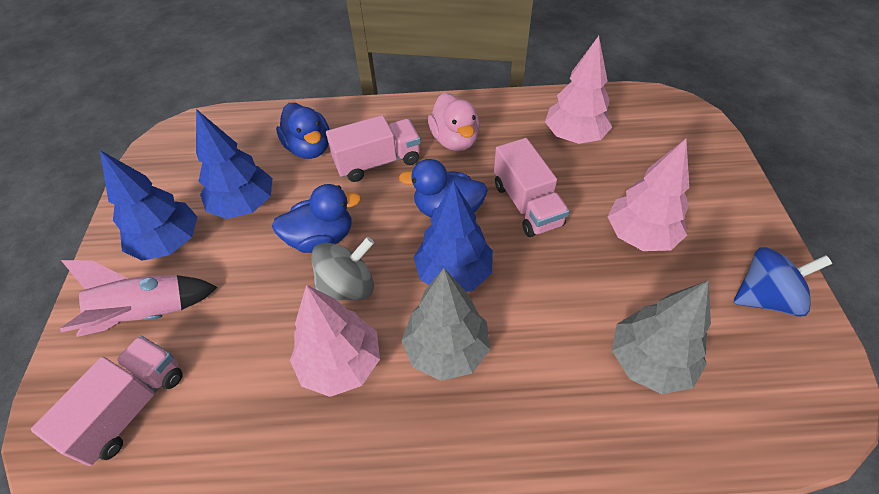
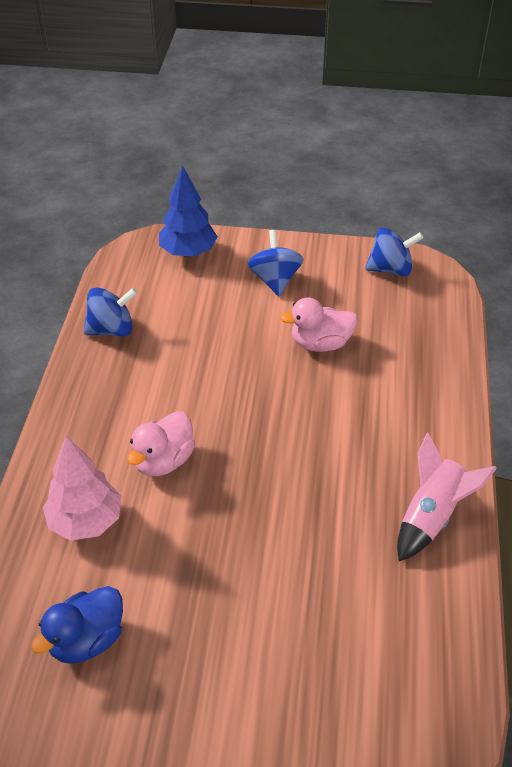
blue duck: [272,184,361,253] [276,103,329,159] [399,159,488,218] = 3 -> [31,586,123,664] = 1
blue spinning top: [734,247,832,317] = 1 -> [84,287,138,337] [248,230,303,296] [365,228,424,276] = 3
blue tree: [100,150,198,261] [196,109,273,219] [414,181,493,292] = 3 -> [159,165,218,257] = 1
grey spinning top: [311,237,374,301] = 1 -> none = 0
grey tree: [401,268,490,381] [612,280,711,394] = 2 -> none = 0
pink duck: [428,93,480,151] = 1 -> [127,411,195,476] [280,297,358,352] = 2
pink tree: [290,285,380,397] [545,36,612,144] [608,139,689,251] = 3 -> [43,436,121,541] = 1
pink truck: [31,336,183,466] [326,115,421,182] [494,138,569,237] = 3 -> none = 0

